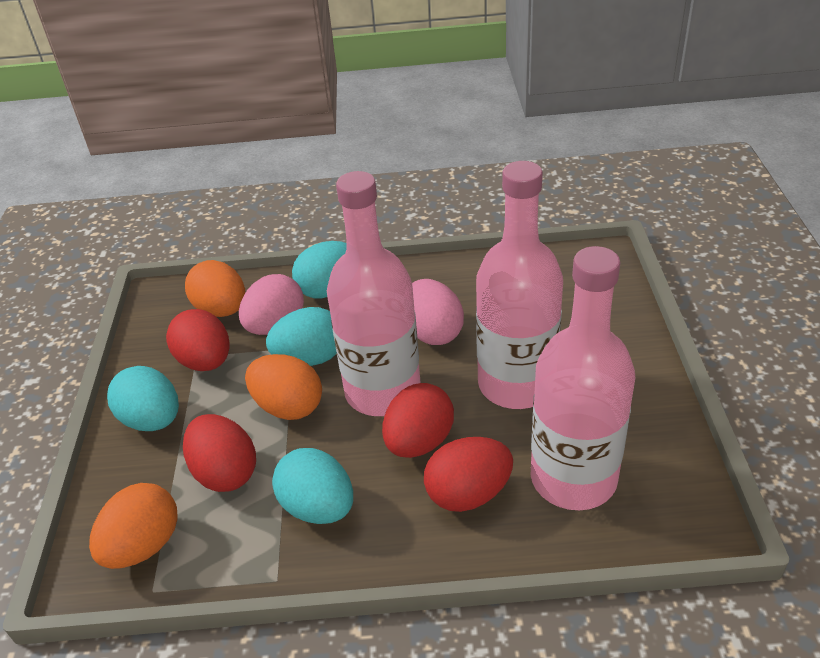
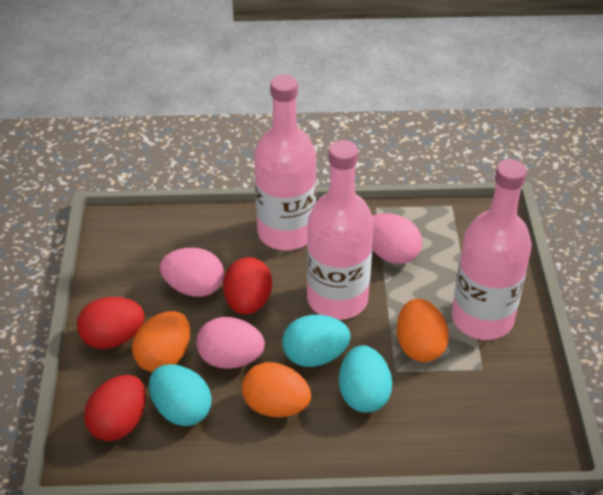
pink egg: [239,274,304,335] [412,279,464,345] = 2 -> [160,248,224,297] [196,317,265,369] [372,213,422,264] = 3
red egg: [166,309,229,371] [183,414,256,492] [382,383,454,458] [424,437,513,512] = 4 -> [77,297,145,349] [84,375,146,441] [223,257,272,315] = 3
turquoise egg: [107,366,179,431] [266,307,337,366] [272,448,353,524] [292,241,346,298] = 4 -> [149,364,212,426] [282,315,350,367] [339,346,392,413] = 3

